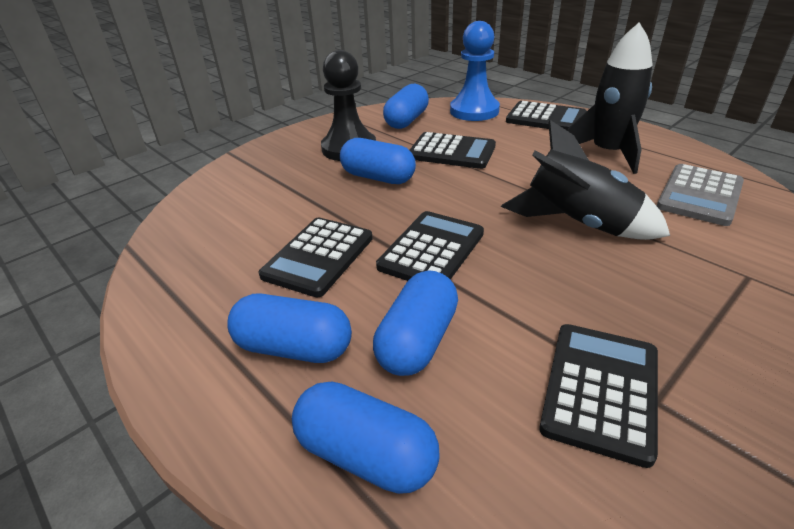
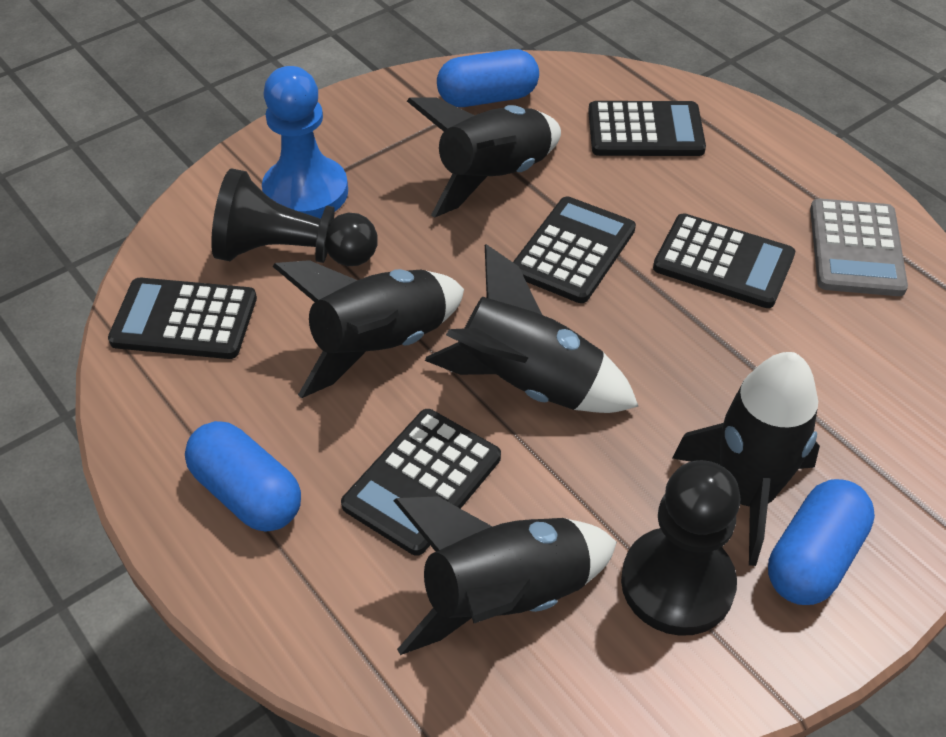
black pawn: [321,50,376,161] = 1 -> [211,168,378,266] [621,460,740,636] = 2
black rocket: [501,120,670,240] [567,22,652,174] = 2 -> [272,260,464,398] [393,496,617,655] [407,97,561,218] [425,244,638,413] [673,352,820,566] = 5
blue capsule: [227,294,352,363] [292,381,440,494] [340,138,416,184] [373,271,458,376] [383,84,429,129] = 5 -> [185,421,301,532] [437,49,539,107] [768,479,875,605] = 3

